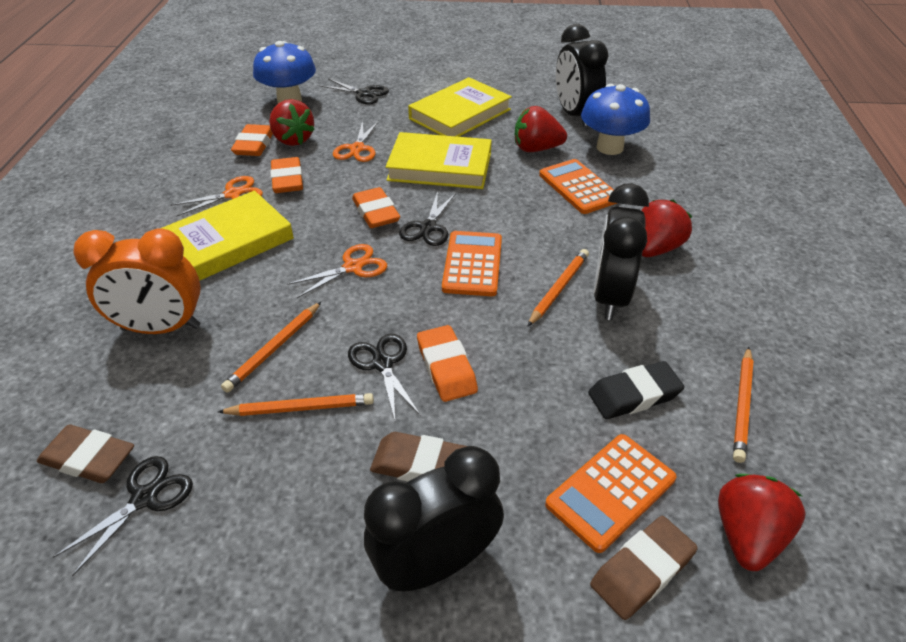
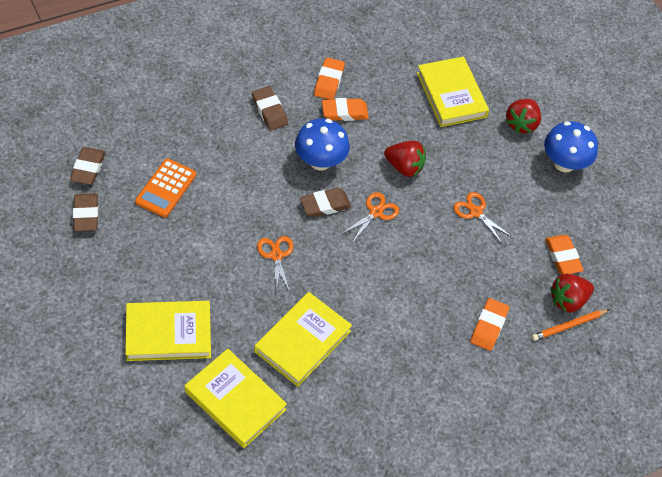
black clock: [364,446,504,591] [556,24,608,126] [593,183,649,320] = 3 -> none = 0
black eraser: [588,361,684,419] = 1 -> none = 0
black scissors: [53,456,193,576] [320,79,389,105] [348,334,421,420] [399,191,456,246] = 4 -> none = 0
brown eraser: [37,424,134,483] [370,432,467,482] [590,516,698,620] = 3 -> [70,147,105,185] [73,193,98,231] [252,86,288,130] [300,188,351,217] = 4
orange calculator: [442,231,502,296] [539,159,617,214] [545,434,676,553] = 3 -> [135,158,196,218] = 1
orange clock: [73,229,201,334] = 1 -> none = 0
orange pencil: [218,393,374,416] [221,302,321,393] [528,249,589,326] [733,347,753,463] = 4 -> [532,309,610,341] = 1
red strawberry: [269,99,315,146] [515,106,567,152] [641,200,692,257] [718,474,806,571] = 4 -> [384,141,426,177] [506,99,541,133] [550,274,594,312] = 3
yellow book: [160,191,294,281] [386,132,492,189] [408,77,512,137] = 3 -> [125,301,211,361] [185,349,287,448] [254,292,352,387] [417,57,489,127] = 4

